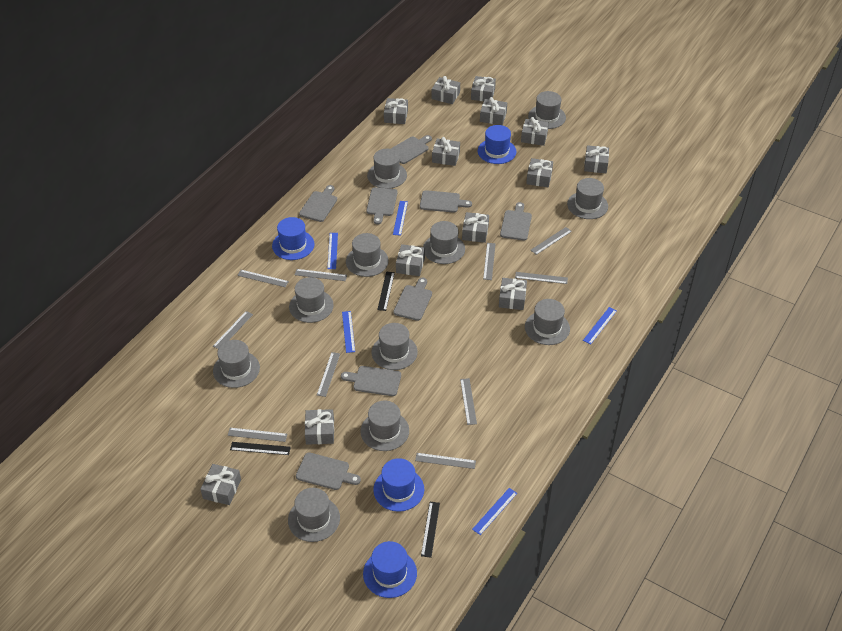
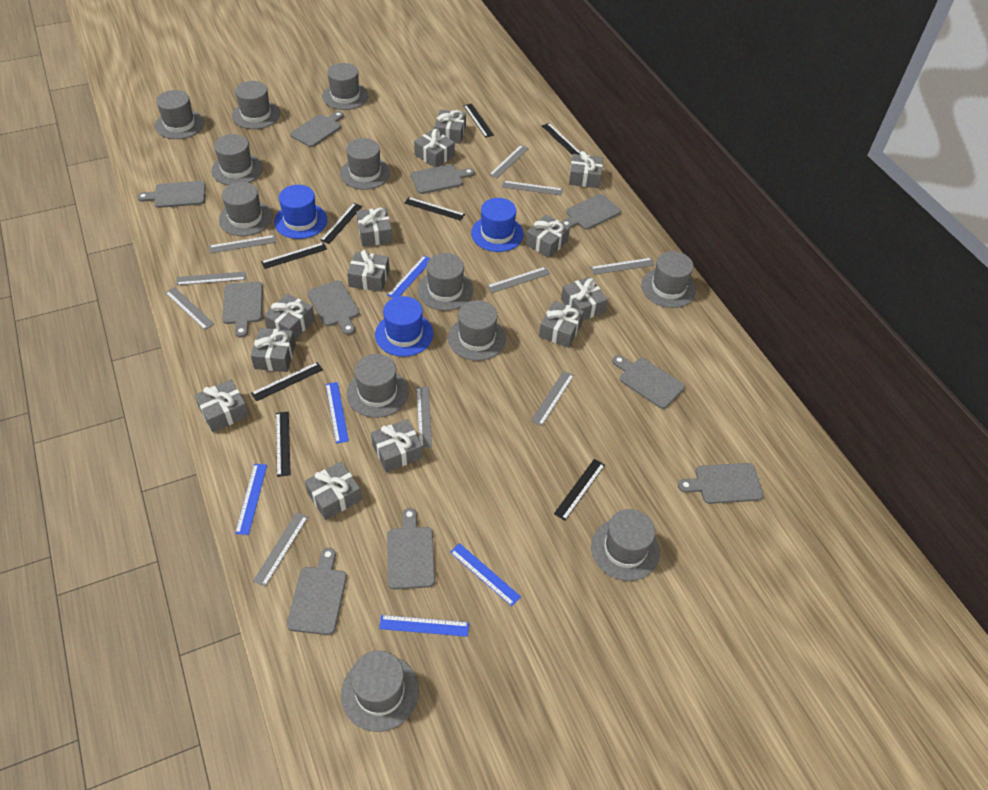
black ruler: [230,442,291,455] [377,272,395,311] [421,502,440,558] = 3 -> [251,362,323,401] [261,243,327,269] [276,412,291,477] [320,203,363,244] [404,197,465,221] [463,104,494,138] [542,123,580,155] [554,459,605,521] = 8
blue hat: [272,217,314,260] [363,541,417,598] [373,458,424,512] [478,125,516,164] = 4 -> [274,185,327,239] [375,296,433,357] [471,198,524,252] = 3
grey cutting board: [296,453,361,490] [299,185,337,222] [341,366,401,396] [366,187,398,224] [391,135,432,164] [393,278,432,321] [420,190,472,213] [500,202,532,241] = 8 -> [137,181,206,208] [222,282,263,337] [287,548,347,635] [290,111,344,147] [307,280,360,335] [387,508,435,590] [410,164,474,194] [561,194,621,230] [612,355,684,409] [678,463,763,504] = 10
grey hat: [213,340,260,388] [288,488,340,542] [289,277,334,323] [346,233,389,277] [360,401,409,451] [367,149,407,189] [372,323,418,370] [423,221,465,264] [525,299,570,345] [528,91,566,129] [567,178,608,219] = 11 -> [155,90,204,139] [211,134,263,185] [219,182,272,236] [232,81,280,129] [322,63,368,110] [340,138,390,190] [341,651,419,732] [347,354,409,418] [418,253,473,311] [448,300,506,361] [591,509,660,581] [641,251,696,308] = 12

